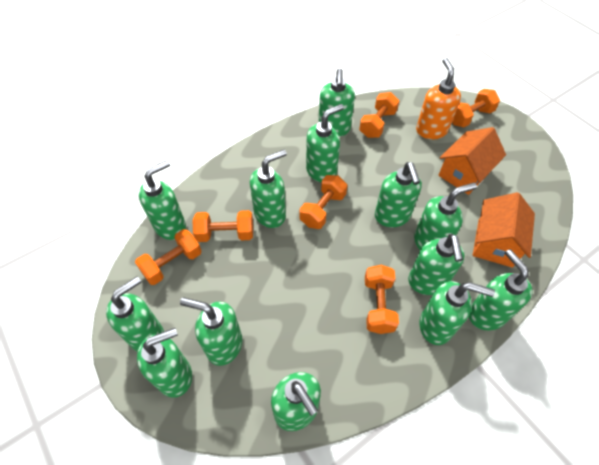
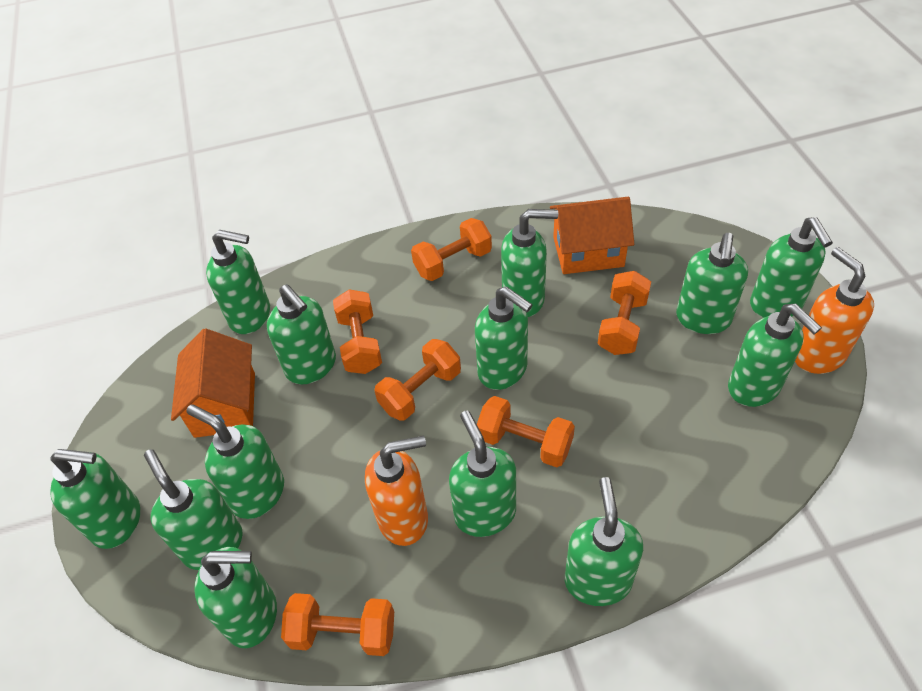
orange soap dispenser: [416,58,461,139] = 1 -> [365,436,428,546] [795,247,874,374] = 2

